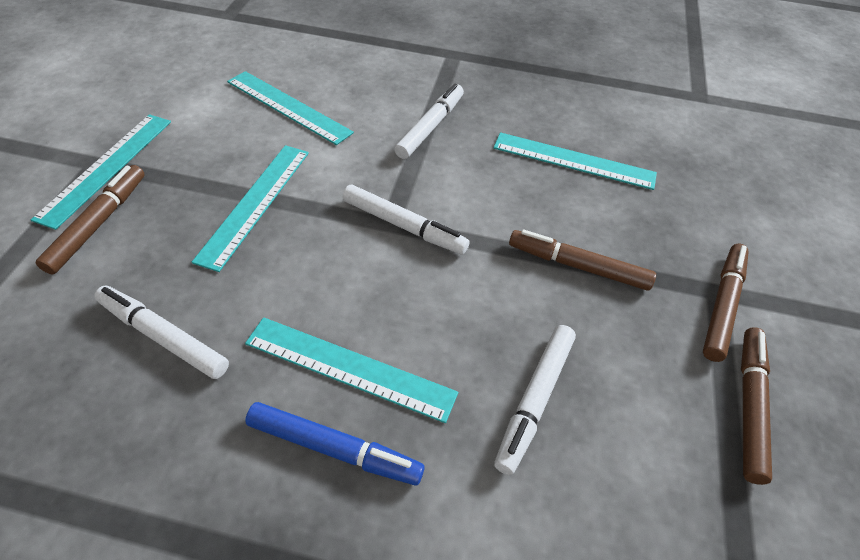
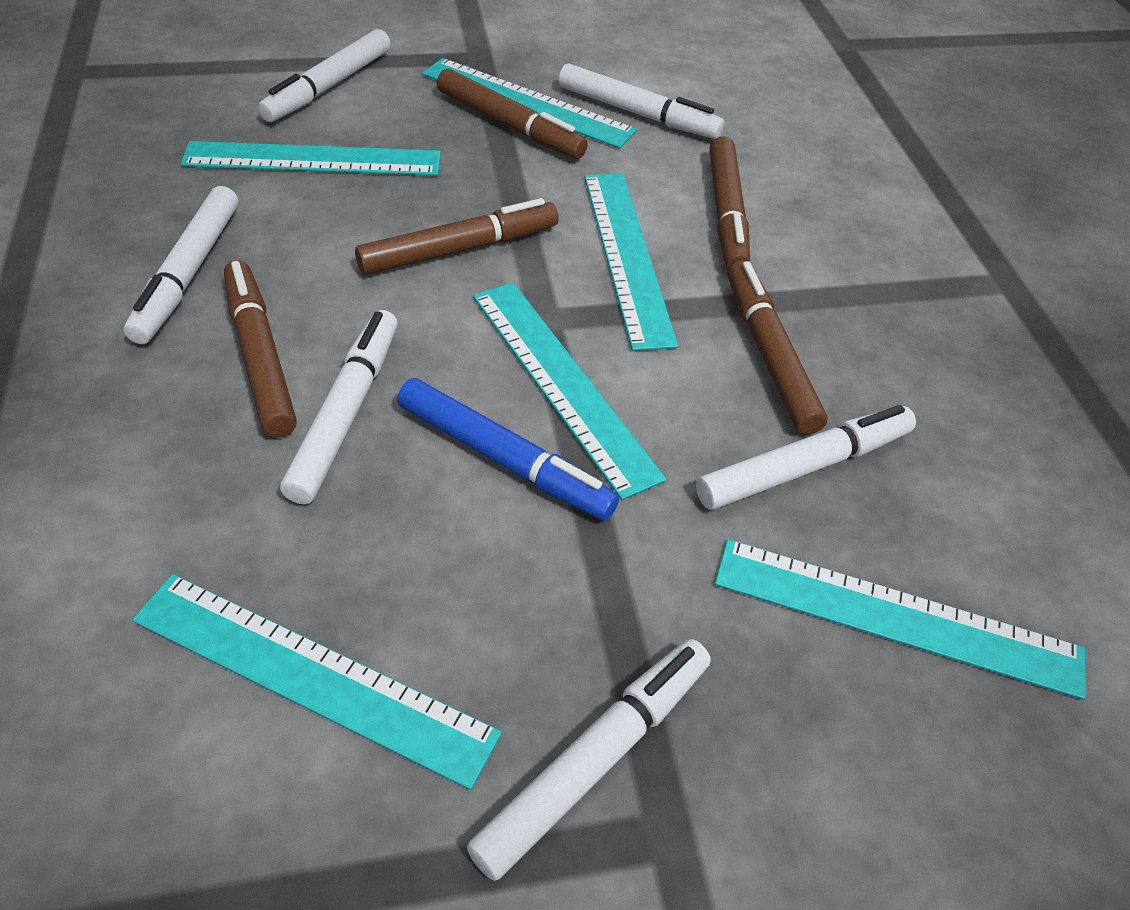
brown marker: [36,165,145,275] [509,230,656,291] [703,244,749,362] [741,327,772,485] = 4 -> [224,260,297,438] [355,198,559,275] [437,69,588,159] [709,136,750,269] [727,260,828,435] = 5
turquoise ruler: [31,114,171,230] [192,145,309,272] [227,71,354,145] [245,317,458,423] [494,132,657,190] = 5 -> [132,574,502,790] [180,141,441,176] [422,58,637,149] [473,282,667,500] [584,174,678,351] [715,539,1086,700] = 6
white marker: [94,286,229,379] [343,185,469,254] [394,83,464,159] [494,325,576,475] = 4 -> [124,186,238,344] [258,29,391,122] [280,310,398,504] [467,639,711,881] [559,63,724,139] [696,405,916,510] = 6

